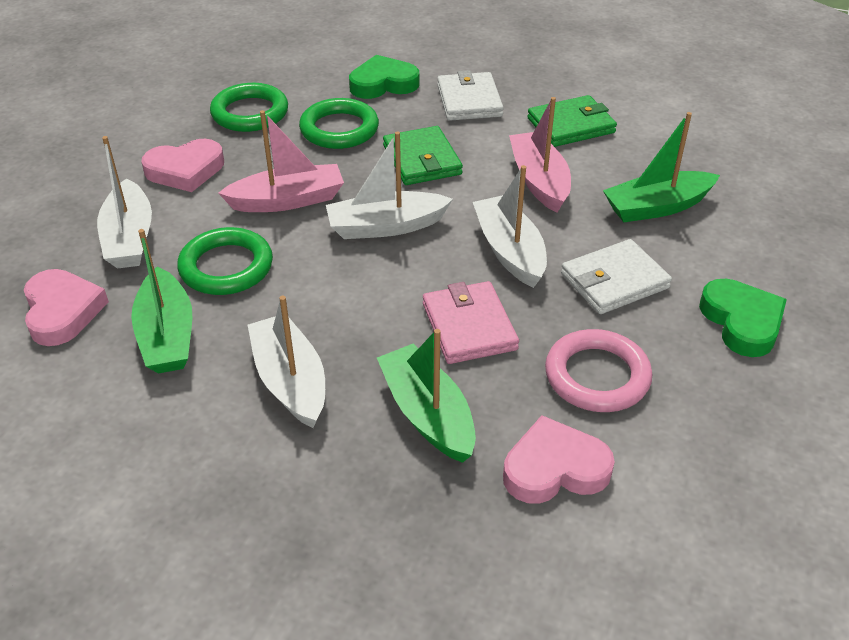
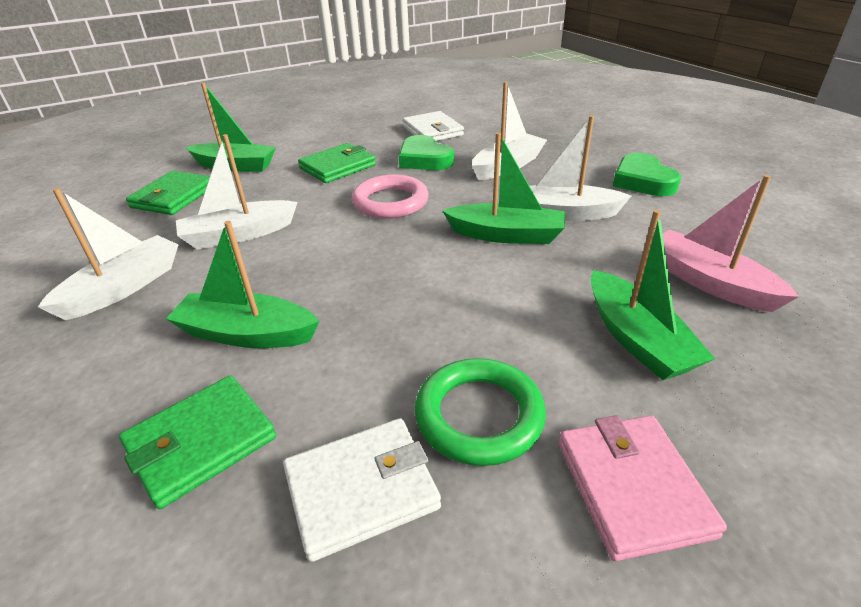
green boat: [131,229,192,373] [377,329,476,463] [603,112,720,222] = 3 -> [166,221,320,348] [186,82,276,172] [442,132,565,244] [591,210,715,380] = 4
green ring: [177,227,273,295] [210,83,288,132] [299,98,379,149] = 3 -> [415,358,546,466] = 1
green wallet: [383,126,463,185] [527,95,617,147] = 2 -> [119,375,276,509] [126,171,210,215] [298,143,376,183] = 3
pink boat: [218,110,344,212] [509,97,571,213] = 2 -> [663,175,799,312] = 1
pink heart: [24,269,109,346] [141,139,224,192] [503,415,615,504] = 3 -> none = 0

